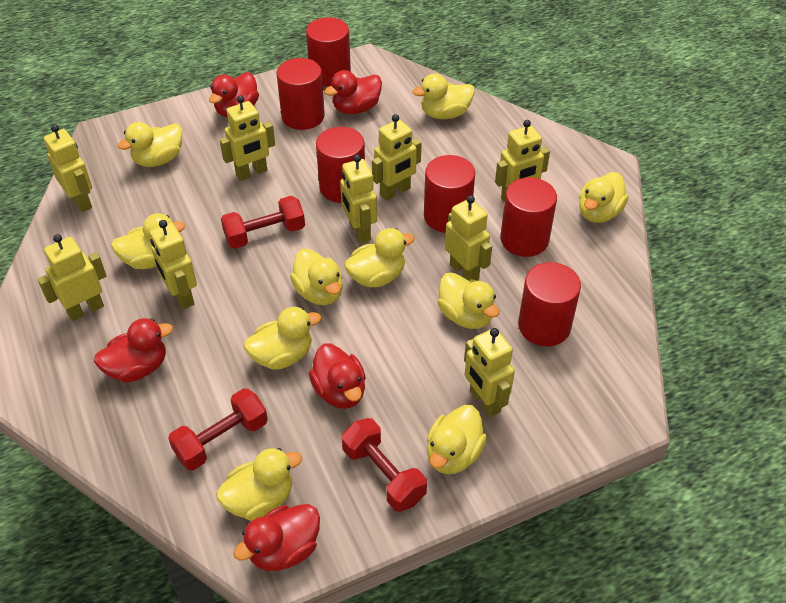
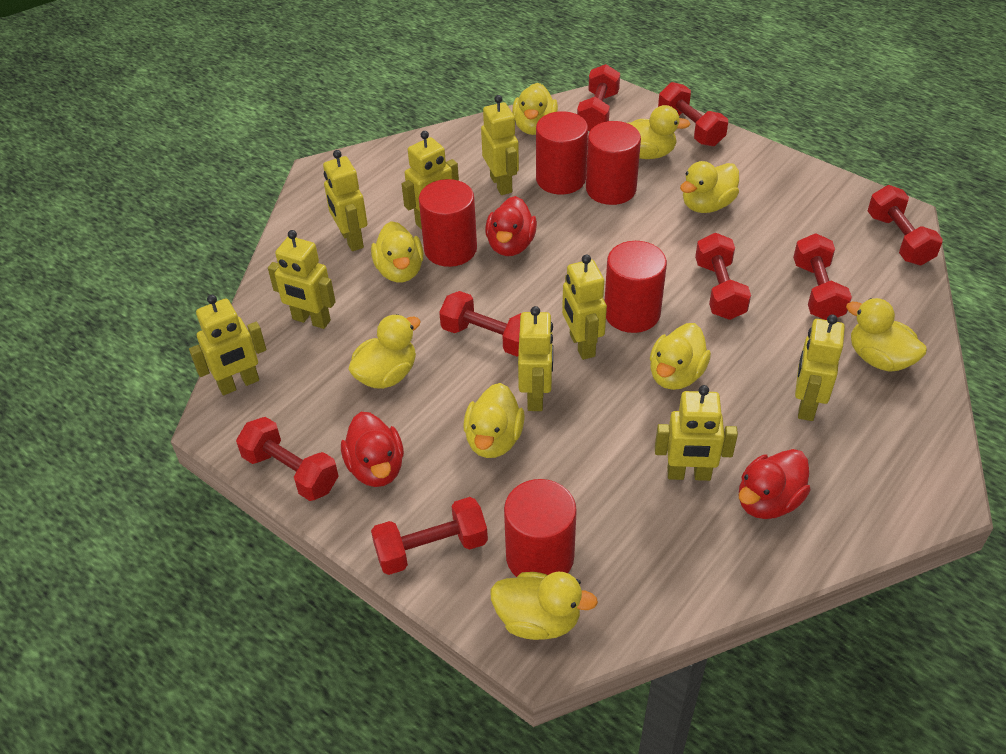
red cylinder: [276,58,325,130] [306,17,351,87] [316,127,365,203] [424,155,475,233] [500,177,557,257] [518,262,581,346] = 6 -> [419,179,477,267] [504,479,577,577] [536,111,588,194] [586,121,641,205] [605,241,667,333] = 5
red duck: [94,318,173,382] [209,72,259,117] [233,504,320,571] [309,344,366,409] [324,70,382,114] = 5 -> [341,412,404,487] [485,196,537,256] [739,449,811,519] = 3
red dumbbell: [168,388,268,470] [221,196,305,249] [342,418,427,512] = 3 -> [236,417,339,501] [371,497,488,575] [439,291,521,357] [577,64,620,132] [658,82,728,147] [695,233,751,320] [793,233,852,320] [868,185,943,265] = 8
yellow duck: [111,213,185,269] [117,122,183,167] [216,448,302,521] [244,307,321,370] [290,249,343,305] [344,228,415,287] [412,74,475,119] [427,405,487,474] [437,272,499,329] [579,172,628,223] = 10 -> [348,314,421,389] [371,221,424,283] [463,383,525,458] [490,572,598,640] [512,83,558,135] [628,105,690,159] [650,323,711,390] [680,161,739,213] [846,298,927,372] = 9

